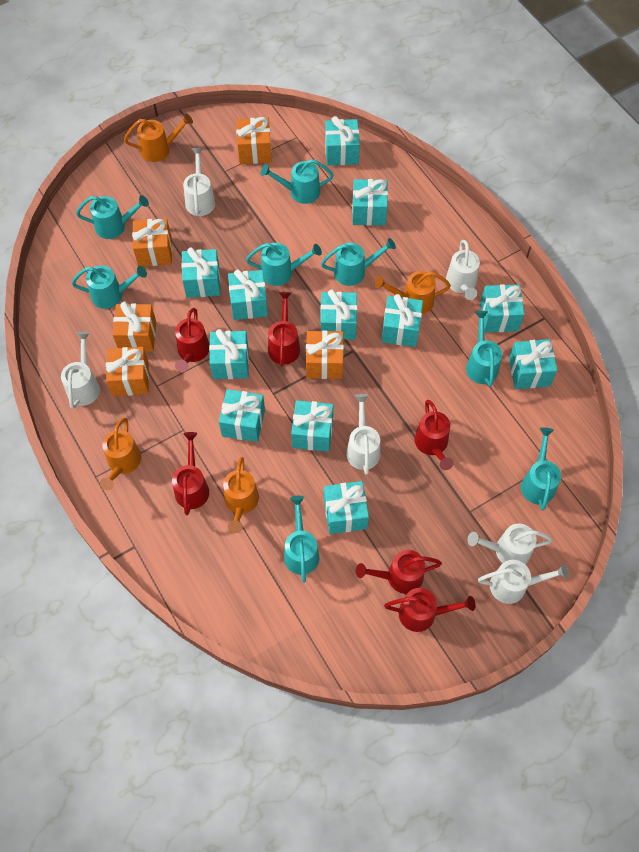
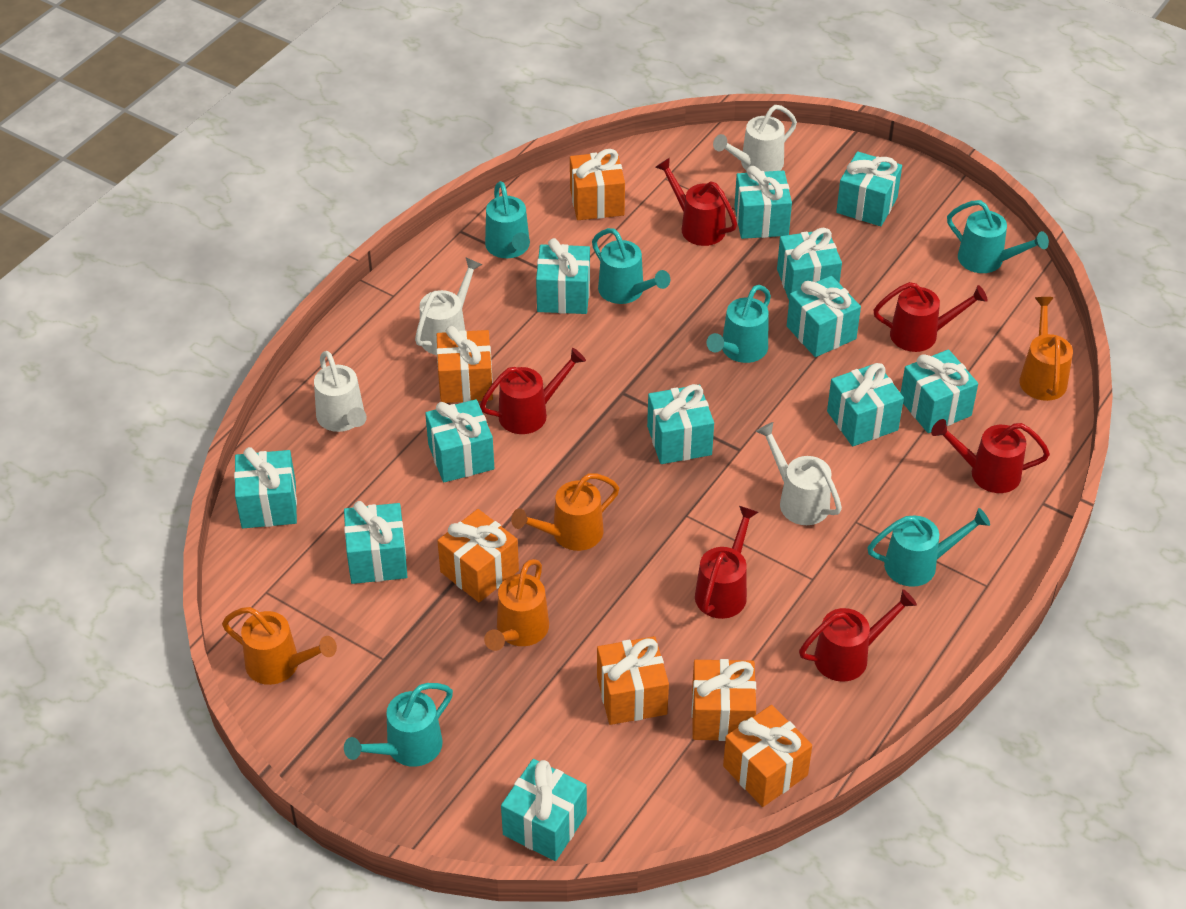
orange gift: [106,347,149,396] [112,302,156,352] [132,218,172,266] [236,117,272,164] [306,331,344,379] = 5 -> [436,326,493,403] [437,509,519,602] [570,149,625,220] [597,636,669,725] [692,659,756,741] [723,705,812,807] = 6
turquoise watering can: [72,265,147,309] [76,195,149,239] [246,243,322,286] [261,159,333,204] [284,496,320,583] [321,238,396,286] [466,311,502,387] [521,427,561,510] = 8 -> [344,683,453,767] [485,181,530,258] [592,228,670,304] [706,285,771,363] [867,508,990,587] [947,200,1049,273] = 6
white watering can: [61,332,100,409] [183,148,215,216] [346,394,380,475] [446,240,480,300] [467,524,553,564] [478,560,569,604] = 6 -> [314,351,367,432] [415,258,483,355] [713,105,797,172] [756,422,842,525] = 4

